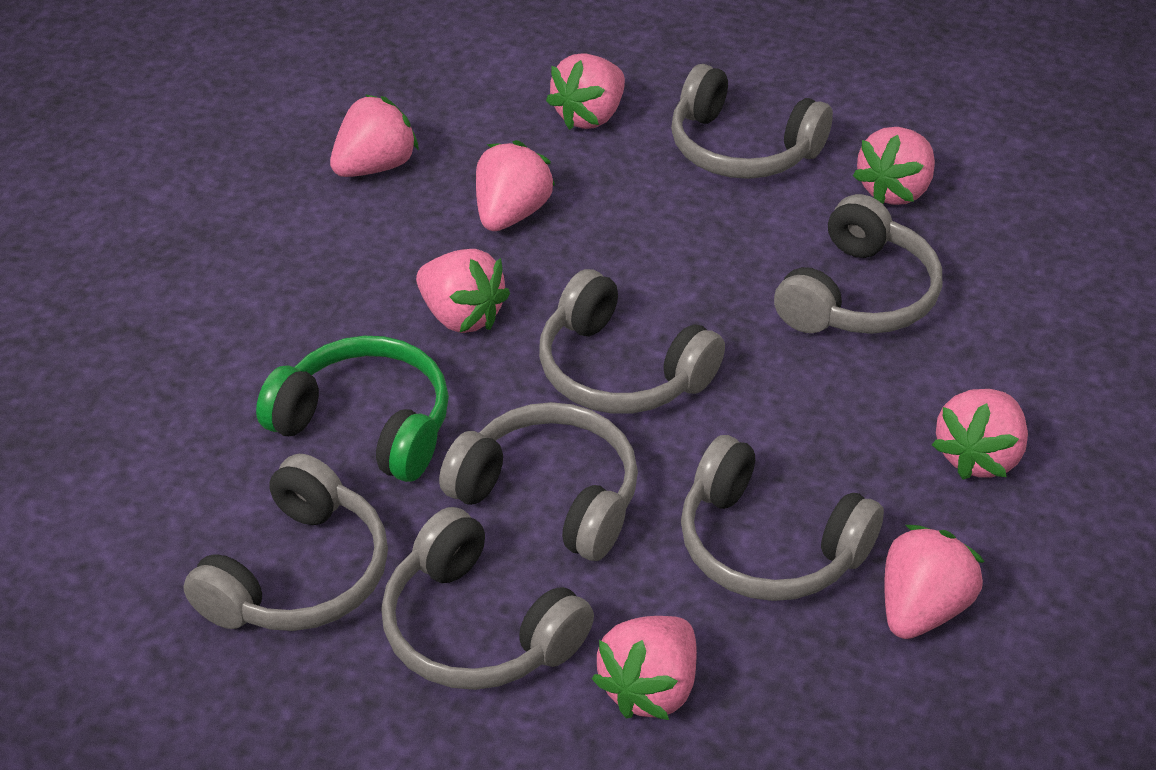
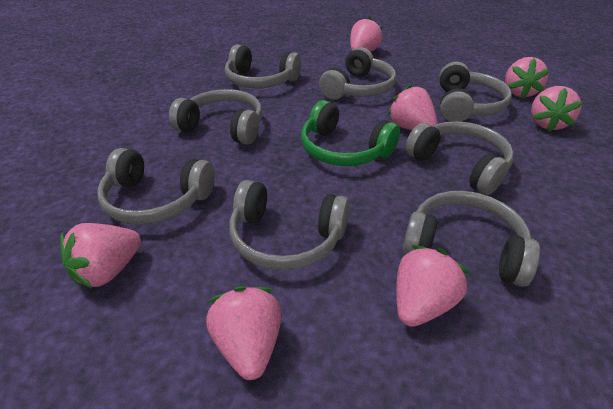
grey headphones: [183,454,388,631] [381,507,594,690] [439,402,638,561] [539,269,725,414] [671,64,833,179] [681,435,884,601] [774,194,942,334] = 7 -> [97,148,215,225] [169,89,262,145] [225,45,301,88] [229,180,350,271] [319,47,396,100] [403,191,540,287] [405,121,514,195] [439,62,512,122] = 8
pink strawberry: [330,94,419,177] [416,249,510,333] [476,140,555,231] [546,53,625,130] [592,616,697,720] [853,127,935,205] [884,525,984,639] [932,389,1028,480] = 8 -> [60,223,141,288] [206,286,282,380] [350,17,383,52] [387,84,437,130] [396,245,469,327] [505,57,550,99] [531,86,583,132] = 7

